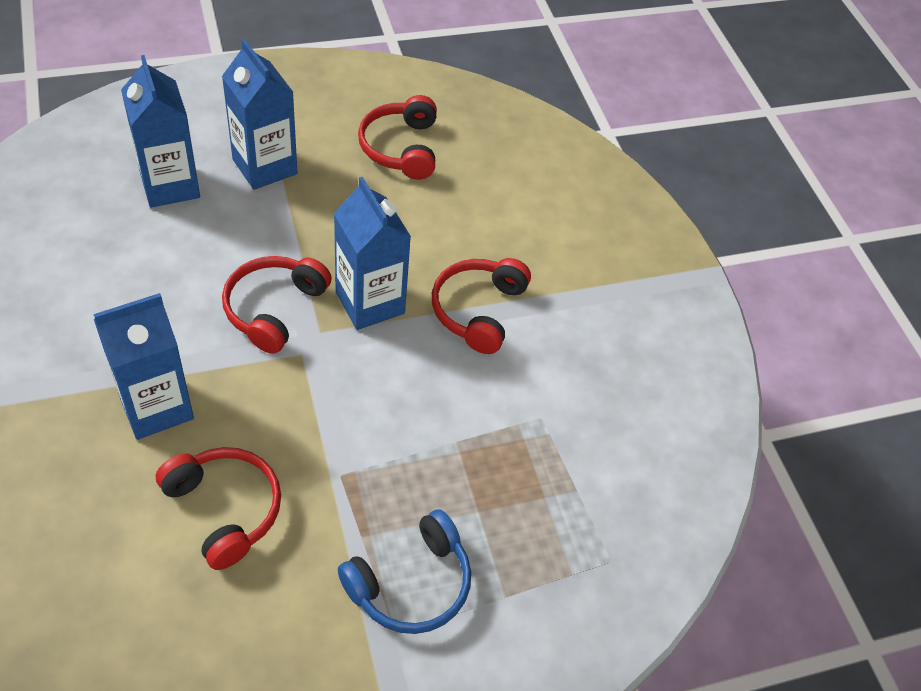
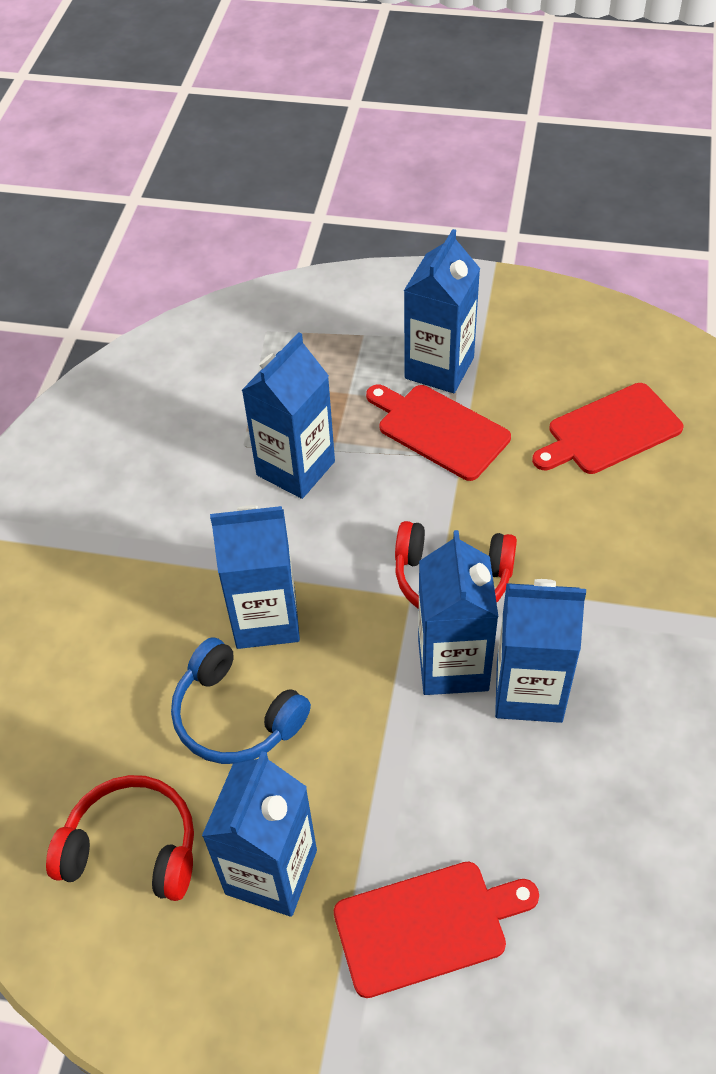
blue carton: [94,293,194,440] [121,55,200,208] [222,39,298,190] [334,177,411,330] = 4 -> [202,751,317,917] [210,505,300,649] [241,332,335,499] [404,229,480,393] [418,530,498,695] [495,579,586,723] = 6
red cutting board: none = 0 -> [334,861,539,998] [366,384,511,481] [532,383,683,474] = 3
red headphones: [156,447,281,570] [222,256,332,354] [358,95,437,180] [432,258,531,354] = 4 -> [46,775,194,901] [395,521,517,609] = 2

